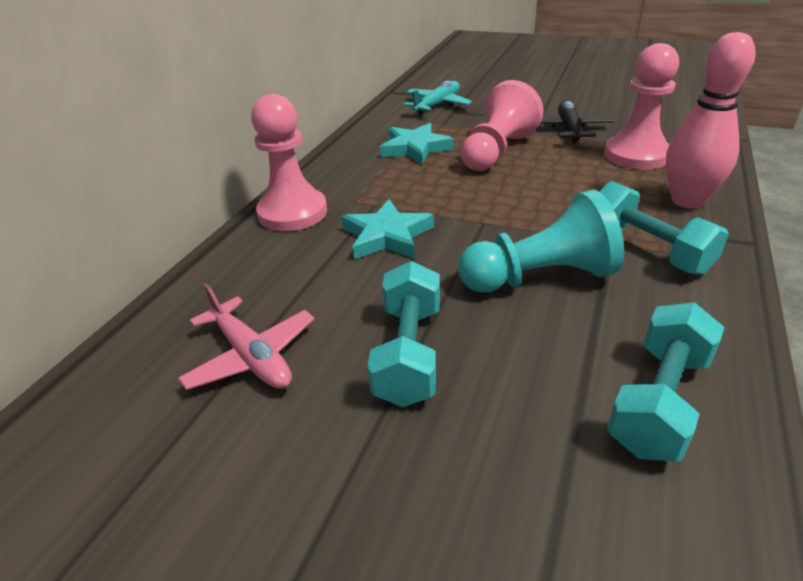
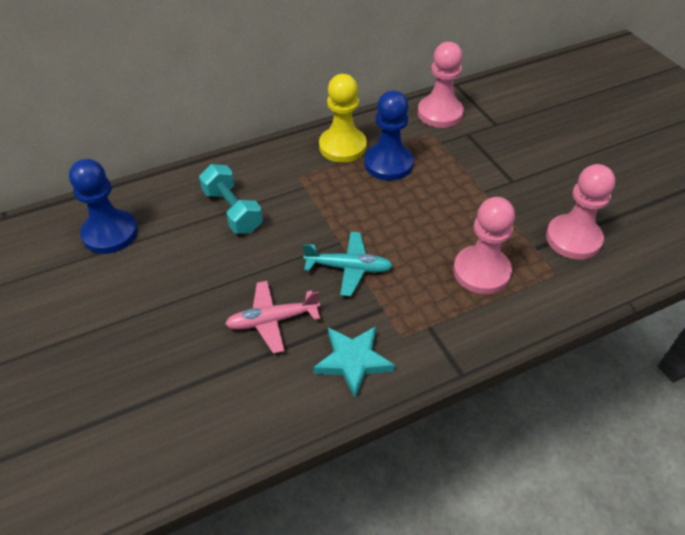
black plane: [540,100,614,143] = 1 -> none = 0
blue pawn: none = 0 -> [69,159,138,254] [364,90,414,181] = 2
pink bowling pin: [666,32,756,209] = 1 -> none = 0
turquoise dumbbell: [367,261,440,407] [599,181,729,275] [607,302,724,462] = 3 -> [199,164,263,233] = 1
turquoise pawn: [458,189,624,293] = 1 -> none = 0
turquoise star: [341,199,434,259] [380,123,454,165] = 2 -> [313,326,395,398] = 1
yellow pawn: none = 0 -> [319,74,367,163] = 1

